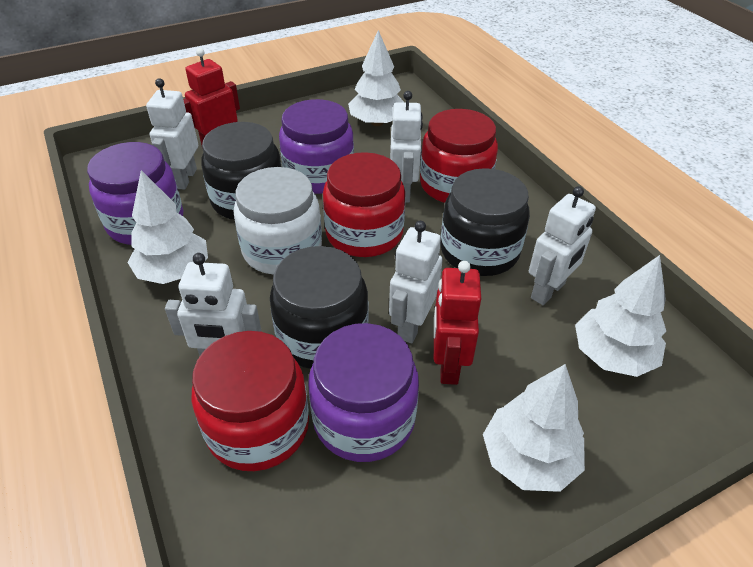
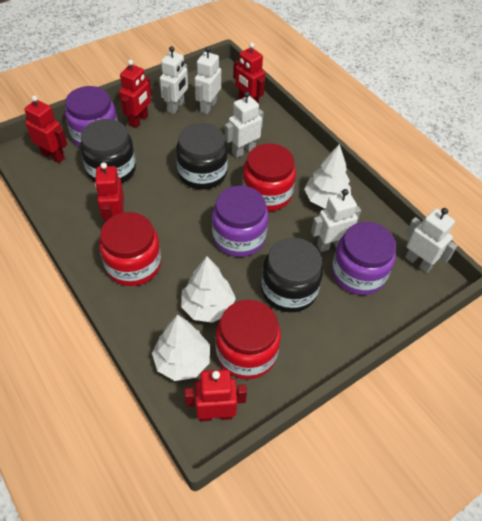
red robot: [183,48,240,145] [434,261,481,385] = 2 -> [24,95,67,163] [95,162,124,221] [119,60,151,128] [185,369,247,421] [233,43,265,104] = 5
white jar: [234,167,322,275] = 1 -> none = 0
white tree: [128,170,208,284] [348,30,405,126] [483,364,585,492] [575,255,666,377] = 4 -> [152,315,210,381] [181,256,236,323] [304,144,351,208] = 3

